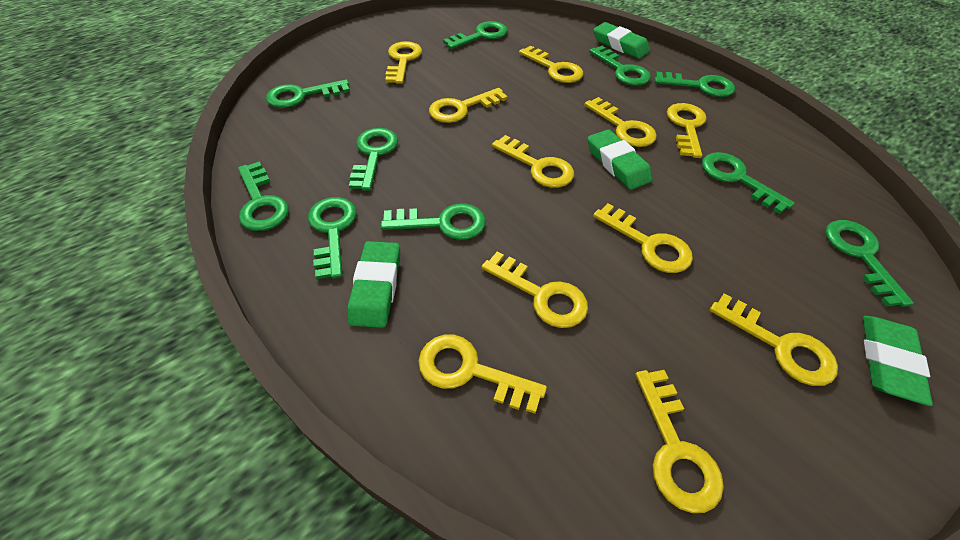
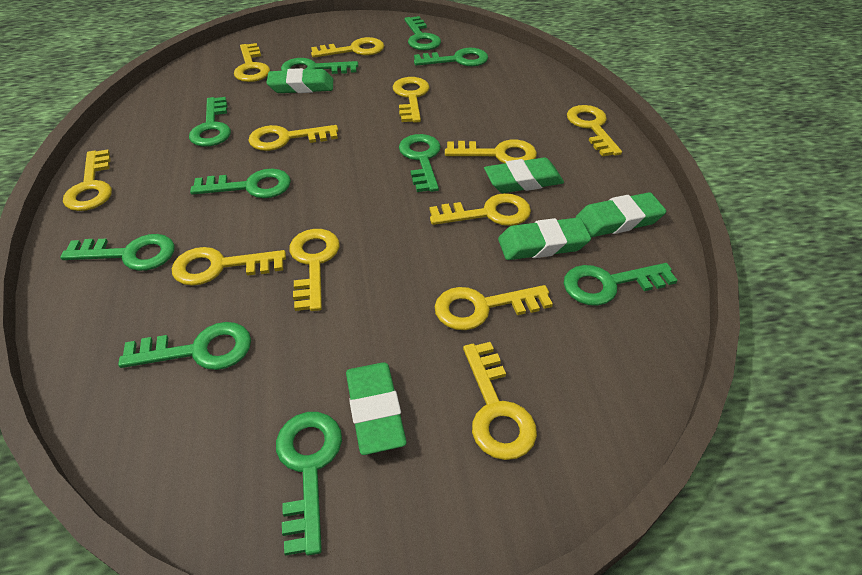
green eraser: [348,241,400,328] [588,129,653,190] [593,22,650,59] [863,316,933,406] = 4 -> [266,68,333,93] [346,362,407,455] [484,158,564,193] [498,217,591,260] [575,192,666,237] = 5
yellow key: [385,41,422,84] [418,335,547,414] [429,88,508,123] [481,252,588,328] [492,135,574,188] [519,45,583,83] [584,97,657,147] [593,203,693,273] [635,370,724,513] [667,103,707,158] [710,293,838,386] = 11 -> [63,149,112,211] [172,247,286,286] [234,43,270,82] [248,125,338,151] [289,229,340,311] [311,37,384,58] [393,77,430,123] [430,193,531,226] [435,285,553,330] [445,140,537,164] [463,342,537,460] [567,105,622,157] = 12

